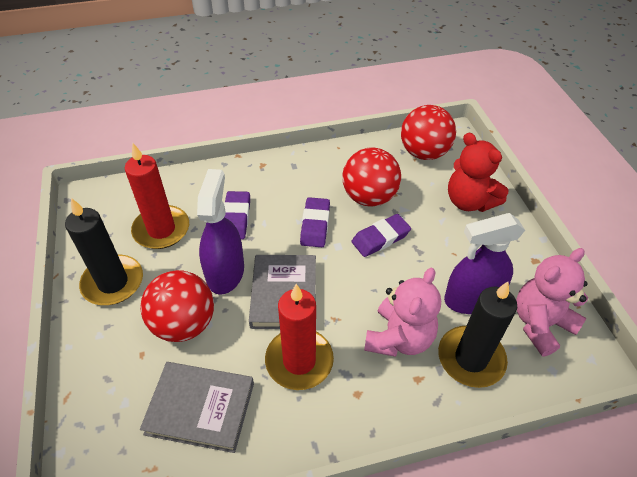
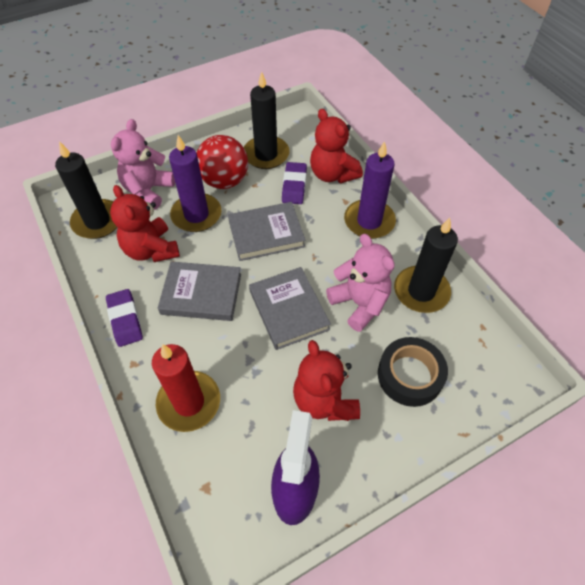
black candle: [65,198,143,305] [438,282,517,388] = 2 -> [55,141,117,239] [244,72,289,169] [394,218,458,313] = 3
black tape: none = 0 -> [378,337,448,407] = 1
grey book: [140,362,254,453] [249,255,316,329] = 2 -> [158,261,241,321] [228,202,305,261] [249,267,331,350] = 3
purple candle: none = 0 -> [169,135,222,232] [344,141,396,239] = 2
purple eraser: [224,191,250,240] [300,197,330,247] [352,214,411,257] = 3 -> [106,289,143,347] [282,162,307,204] = 2
purple spray bottle: [197,169,244,295] [444,213,525,314] = 2 -> [271,410,320,525] = 1
red ball: [140,270,214,342] [342,147,401,207] [401,105,456,160] = 3 -> [197,135,248,189] = 1
red candle: [125,143,189,249] [265,284,334,390] = 2 -> [152,344,220,432] = 1
red teddy bear: [448,132,509,212] = 1 -> [110,185,180,262] [293,340,360,421] [310,109,363,183] = 3

